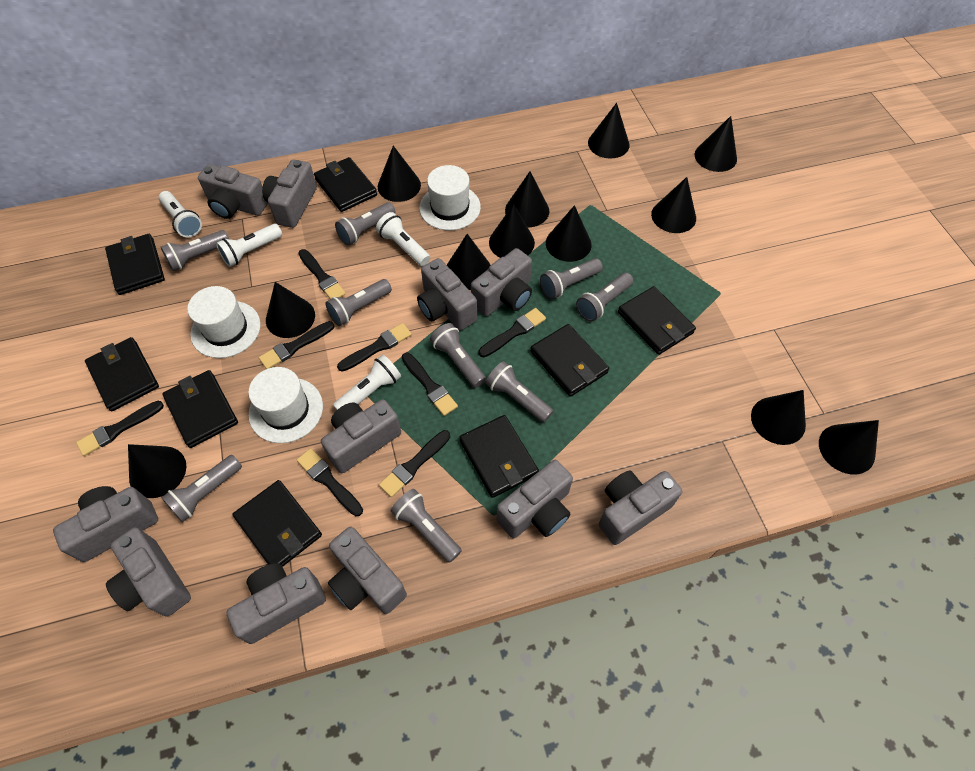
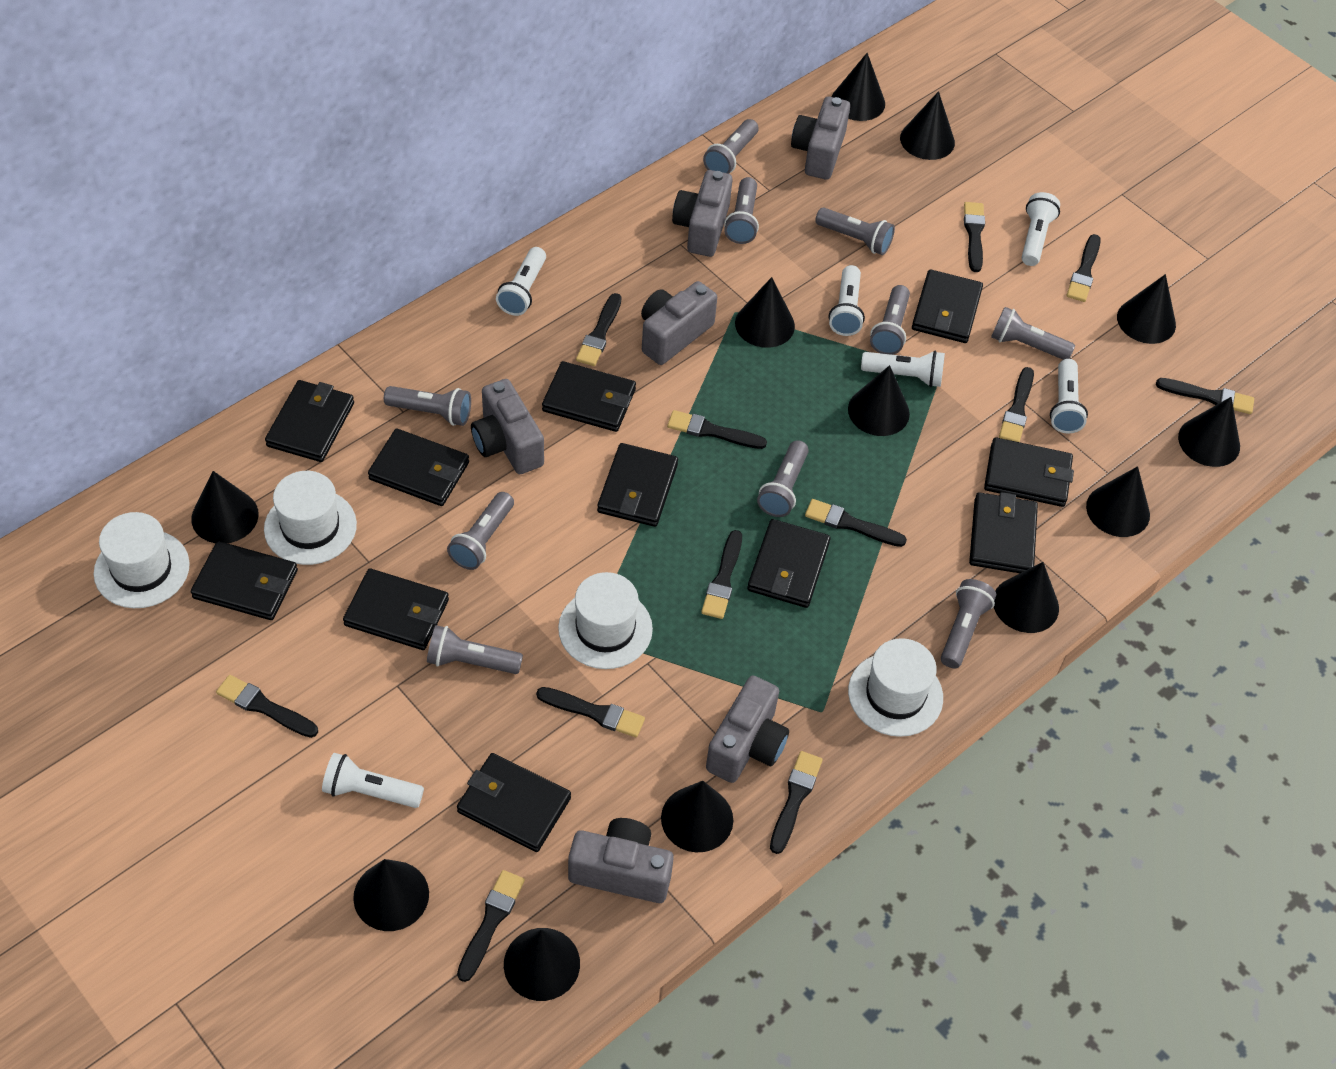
black brush: [76,401,164,456] [259,321,334,369] [297,448,363,516] [298,249,346,299] [337,323,412,372] [379,430,450,497] [402,353,458,416] [479,308,546,357] = 8 -> [216,675,318,738] [457,870,525,982] [536,687,645,737] [576,293,622,366] [667,410,767,449] [701,530,742,619] [770,751,823,854] [805,499,907,547] [964,202,985,272] [999,367,1034,442] [1066,234,1101,302] [1156,378,1254,414] = 12
black wallet: [85,337,159,411] [105,234,165,295] [162,370,238,448] [232,480,322,567] [314,157,377,212] [459,415,539,498] [531,324,609,397] [618,286,696,355] = 8 -> [191,541,298,620] [265,380,354,462] [343,568,449,650] [368,429,469,506] [457,753,571,852] [542,361,636,432] [597,443,678,527] [747,519,831,608] [912,269,983,343] [969,492,1038,573] [984,437,1074,507] = 11
grey camera: [53,486,158,562] [106,527,191,617] [198,164,268,219] [227,563,326,644] [262,160,317,228] [321,399,401,473] [328,527,407,614] [417,258,477,331] [471,248,532,317] [497,460,573,539] [599,470,682,545] = 11 -> [471,379,544,474] [568,818,674,903] [641,281,717,365] [672,170,733,257] [706,675,789,783] [791,97,850,180] = 6
grey flashlight: [161,230,229,271] [161,455,242,522] [325,279,392,326] [335,202,395,245] [391,489,462,563] [430,323,486,388] [486,361,553,422] [540,258,603,299] [576,273,633,322] = 9 -> [384,386,471,426] [427,625,523,674] [447,492,514,570] [703,119,759,174] [724,177,759,244] [757,440,809,517] [815,208,895,255] [870,285,910,355] [941,579,996,668] [991,307,1075,360] = 10
white flashlight: [159,191,202,237] [216,224,282,267] [333,355,401,410] [376,212,430,266] = 4 -> [322,753,424,808] [496,247,546,316] [829,265,865,336] [861,351,945,387] [1022,192,1060,266] [1050,359,1088,433] = 6
white hat: [187,286,261,358] [248,367,323,443] [419,165,481,231] = 3 -> [94,512,190,608] [264,471,357,565] [558,572,653,669] [848,638,943,737] = 4

